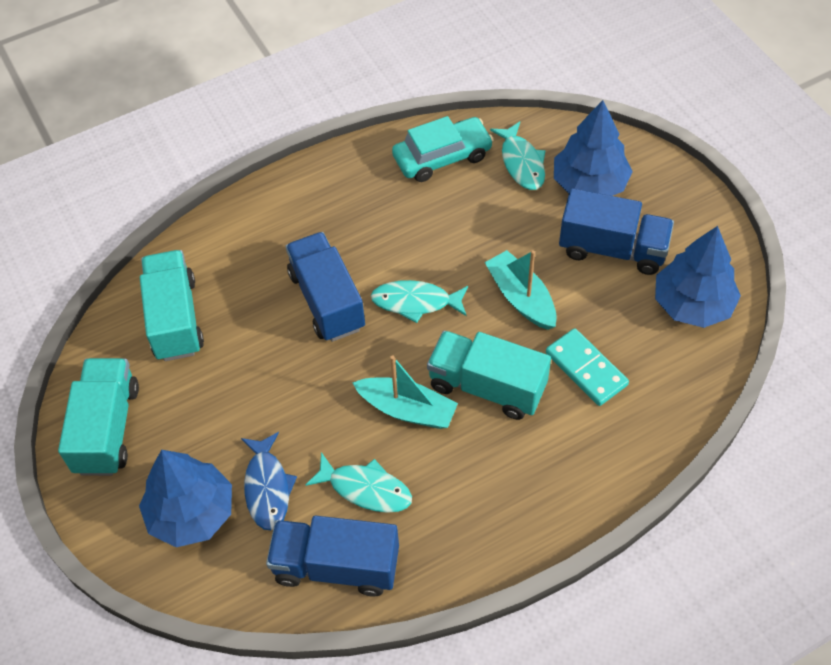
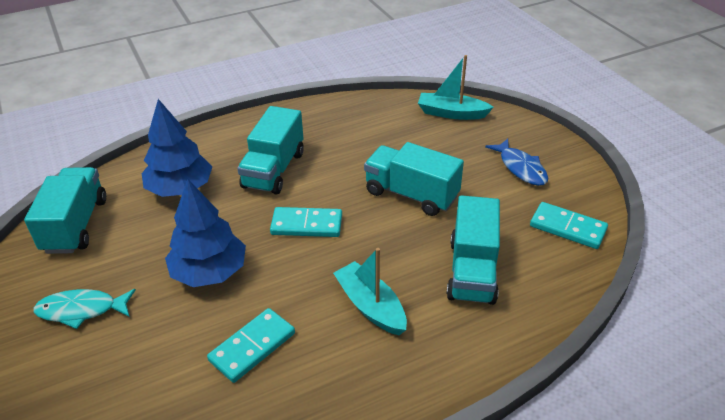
blue tree: [139,450,232,547] [554,100,633,196] [655,226,741,328] = 3 -> [142,99,212,197] [165,179,246,287] = 2
blue truck: [266,515,399,596] [286,232,365,342] [559,188,674,275] = 3 -> none = 0
turquoise car: [392,116,494,182] = 1 -> none = 0
turquoise domino: [546,328,629,406] = 1 -> [207,308,295,383] [270,207,342,237] [530,202,608,249] = 3
turquoise fish: [305,452,412,513] [371,280,468,323] [490,121,546,190] = 3 -> [33,289,136,329] = 1
turquoise truck: [58,358,139,476] [140,250,204,361] [427,331,551,420] = 3 -> [24,167,106,254] [237,106,304,194] [364,142,464,216] [446,195,500,305] = 4

